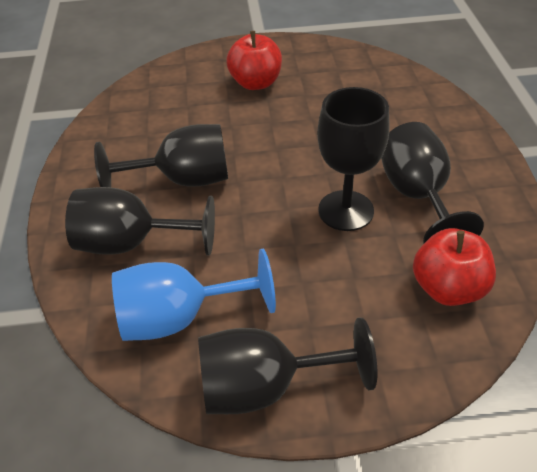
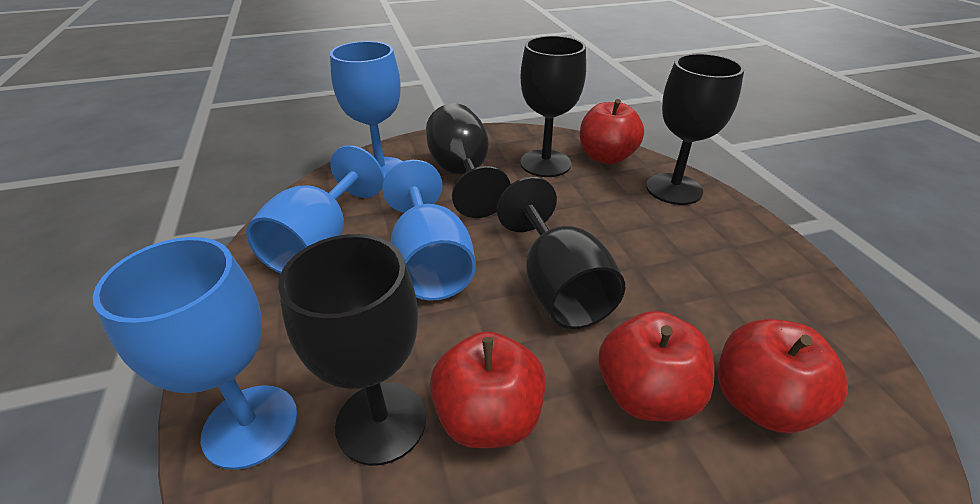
blue goblet: [112,249,276,341] = 1 -> [93,237,298,470] [246,145,384,273] [330,41,403,177] [382,160,476,300] = 4
red apple: [226,31,282,90] [413,228,496,306] = 2 -> [430,331,546,448] [580,99,644,164] [599,311,715,421] [718,319,848,433] = 4

